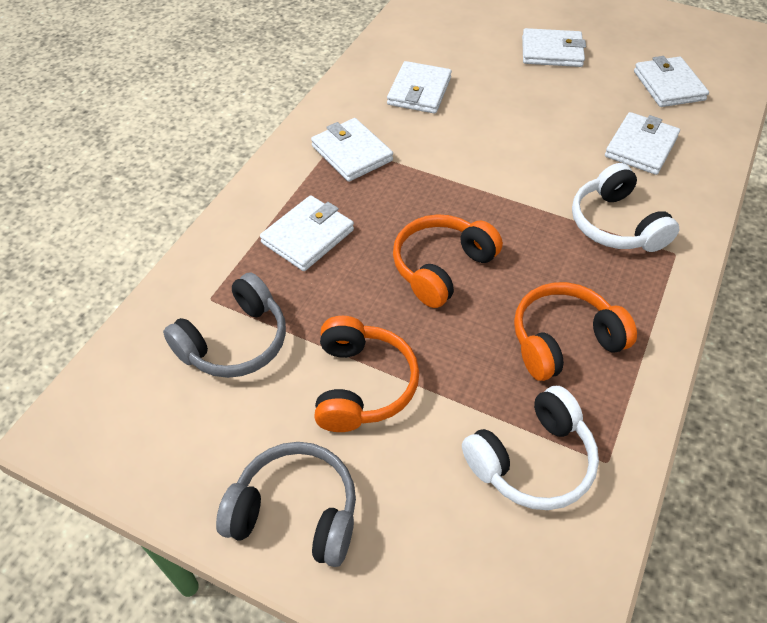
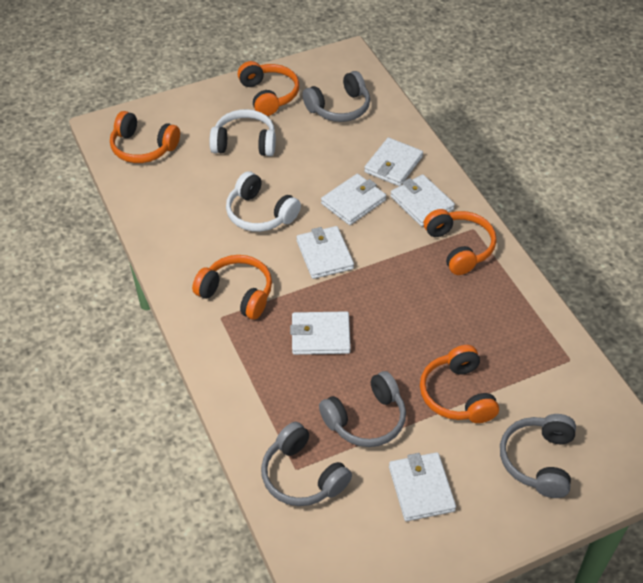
grey headphones: [163,273,286,378] [216,442,356,567] = 2 -> [261,422,352,506] [302,71,370,122] [319,371,406,447] [500,414,576,498] = 4
orange headphones: [314,316,419,432] [393,214,503,308] [514,282,637,381] = 3 -> [110,111,180,163] [192,255,272,320] [238,61,299,116] [420,345,499,423] [424,209,496,275] = 5

